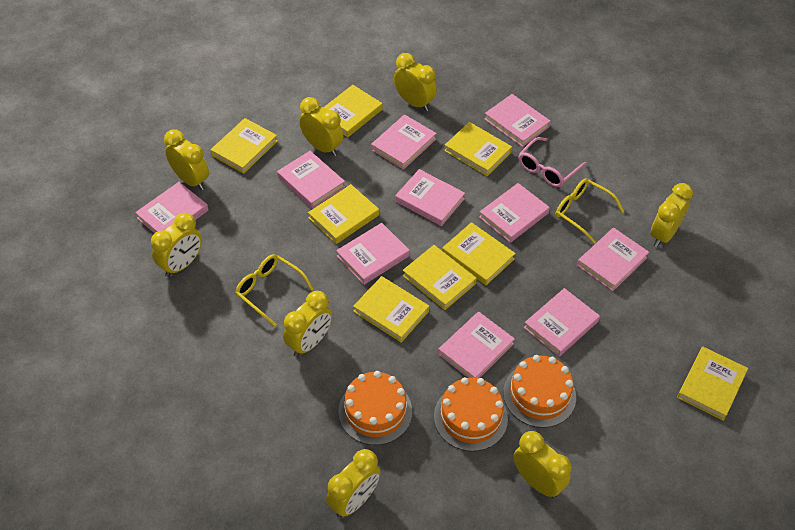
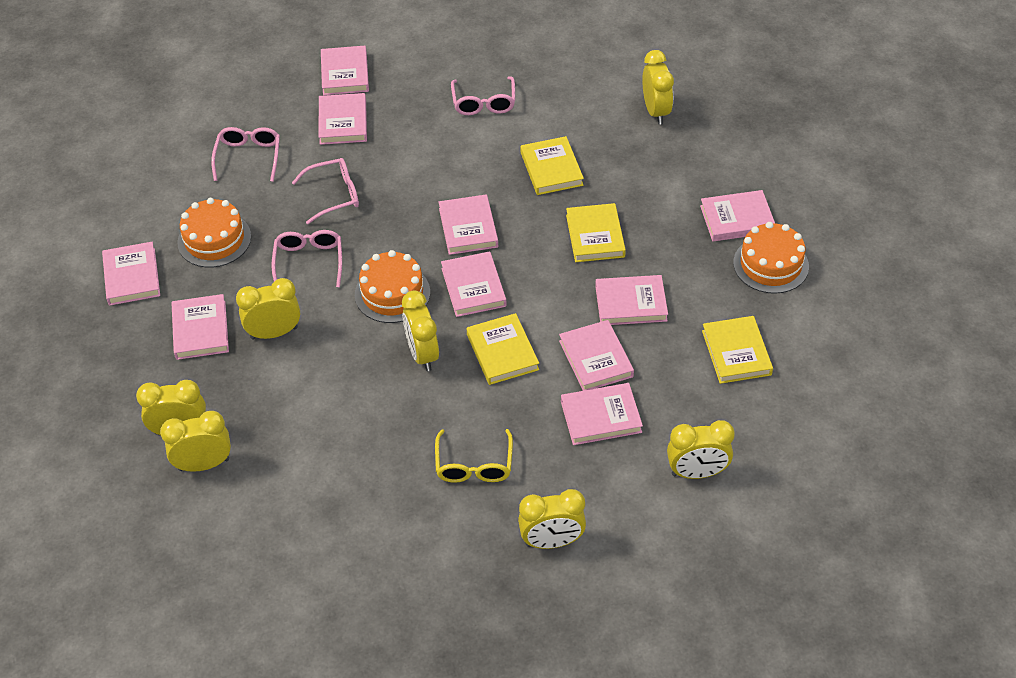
pink glasses: [518,137,587,187] = 1 -> [211,127,280,182] [272,230,342,287] [292,158,359,224] [451,76,515,115] = 4
yellow book: [211,118,277,174] [308,184,379,244] [324,85,382,137] [353,276,429,343] [402,245,477,310] [442,222,516,285] [444,122,512,176] [677,347,748,421] = 8 -> [466,313,539,385] [521,136,584,195] [566,203,626,262] [702,316,773,384] = 4
yellow clock: [151,213,202,277] [164,129,209,190] [283,291,332,357] [299,97,343,156] [326,449,381,518] [394,53,437,111] [513,431,572,498] [651,183,693,247] = 8 -> [136,380,206,435] [160,411,231,472] [236,278,300,339] [402,290,439,371] [518,489,586,549] [642,50,674,125] [667,420,735,479] = 7
yellow glasses: [235,254,314,327] [555,178,625,244] = 2 -> [435,429,513,483] = 1

